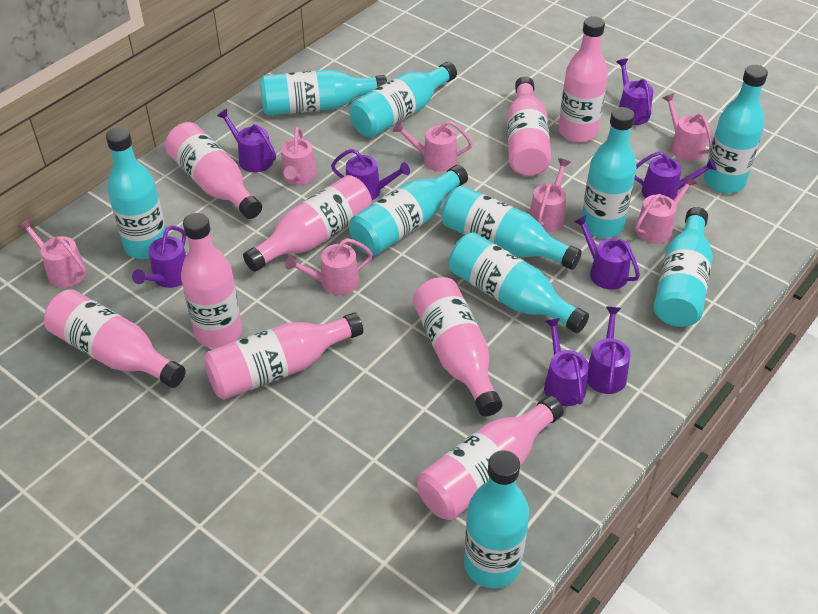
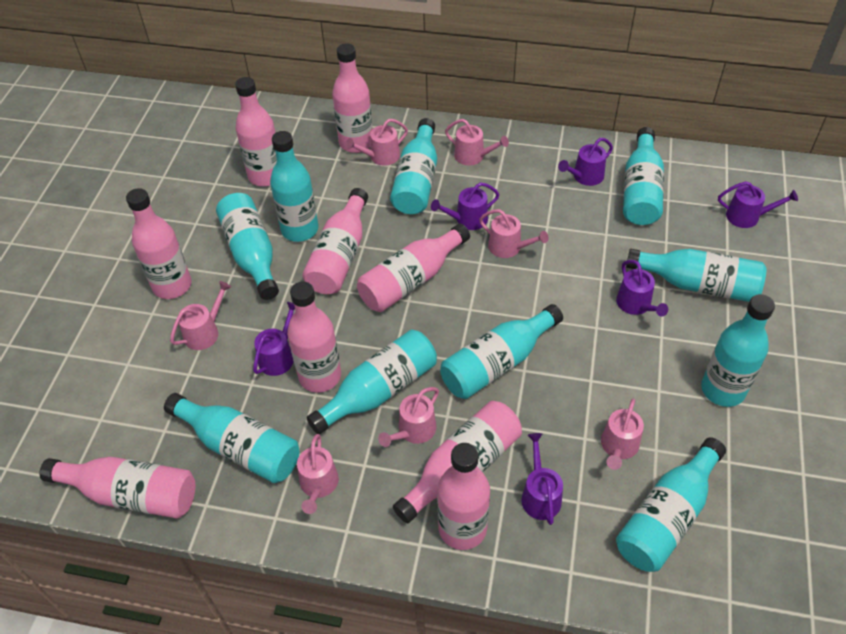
purple watering can: [132,226,186,288] [217,109,276,172] [331,149,410,200] [544,318,589,406] [574,215,640,290] [587,307,631,394] [616,58,653,125] [635,151,717,200] = 8 -> [253,302,295,376] [431,182,499,230] [521,433,563,525] [558,138,613,186] [616,260,668,317] [718,181,798,228] = 6

